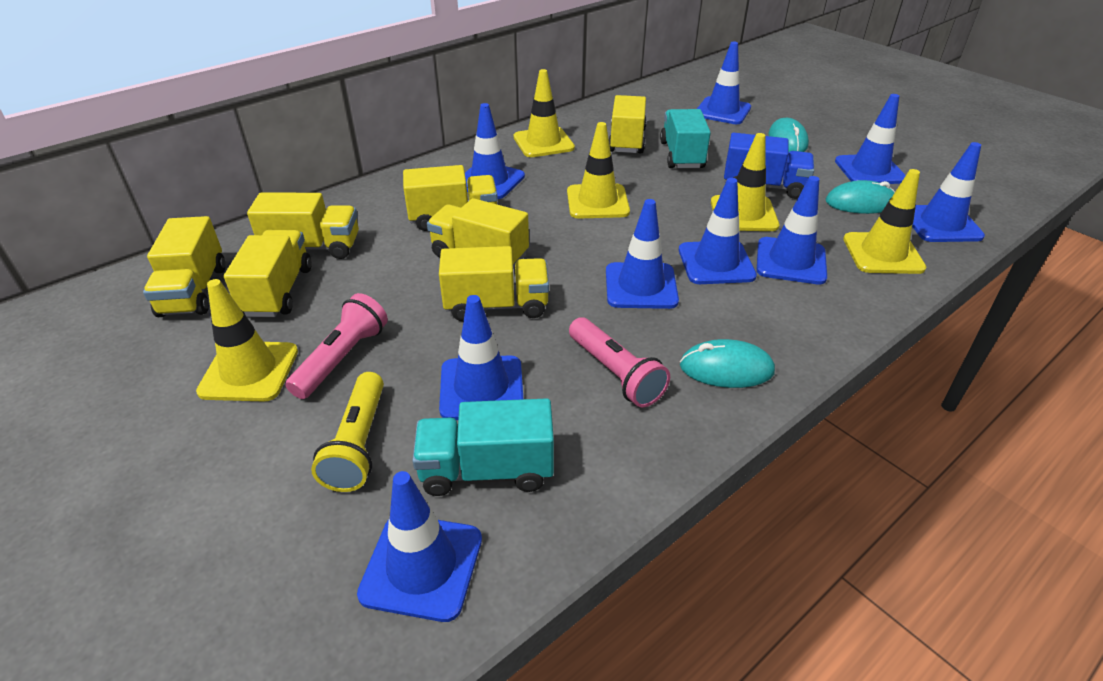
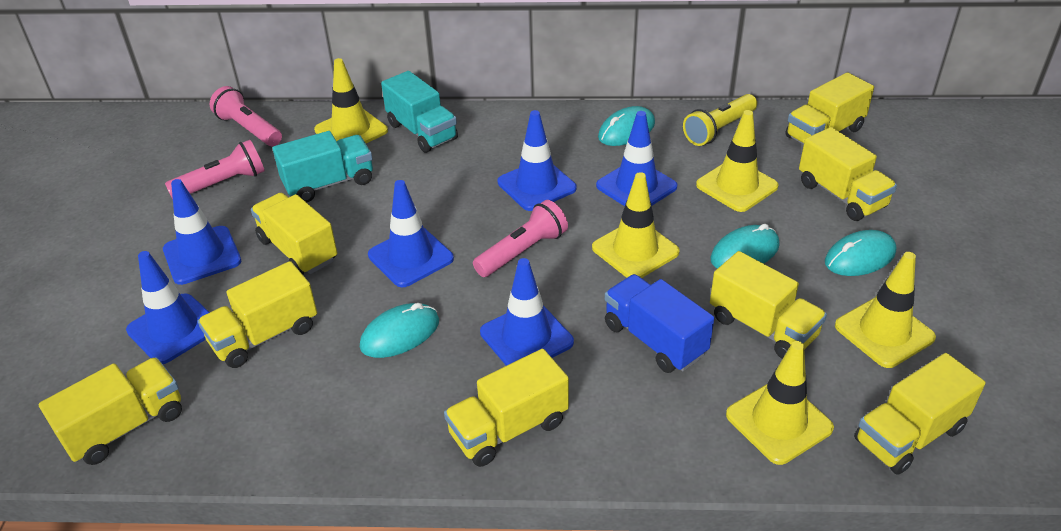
blue traffic cone: [357,471,482,622] [439,295,523,420] [465,103,525,199] [606,199,679,309] [679,178,757,284] [697,42,751,124] [757,176,827,285] [835,94,906,184] [912,142,985,242] = 9 -> [126,251,210,364] [163,179,241,285] [368,180,454,287] [480,258,574,366] [498,110,577,211] [596,111,677,206] = 6
pink flashlight: [285,293,388,399] [569,317,670,407] = 2 -> [165,140,265,199] [210,86,282,146] [473,200,568,277] = 3
turquoise mouse: [680,339,775,388] [768,118,809,153] [826,180,895,214] = 3 -> [360,303,439,358] [598,106,655,146] [710,224,780,269] [825,230,896,276] = 4
yellow truck: [143,216,226,317] [224,230,312,317] [247,192,359,259] [403,165,498,231] [427,198,529,269] [439,246,549,321] [609,95,647,153] = 7 -> [39,357,182,465] [198,261,317,368] [251,193,337,274] [444,349,569,467] [710,251,827,359] [785,72,874,145] [799,127,897,221] [854,353,986,475] = 8

